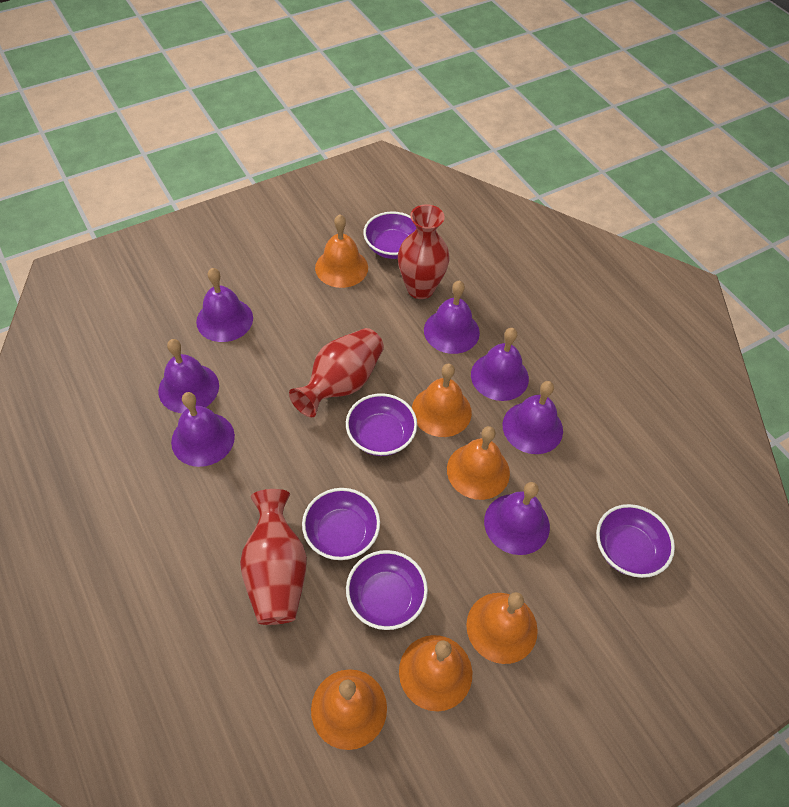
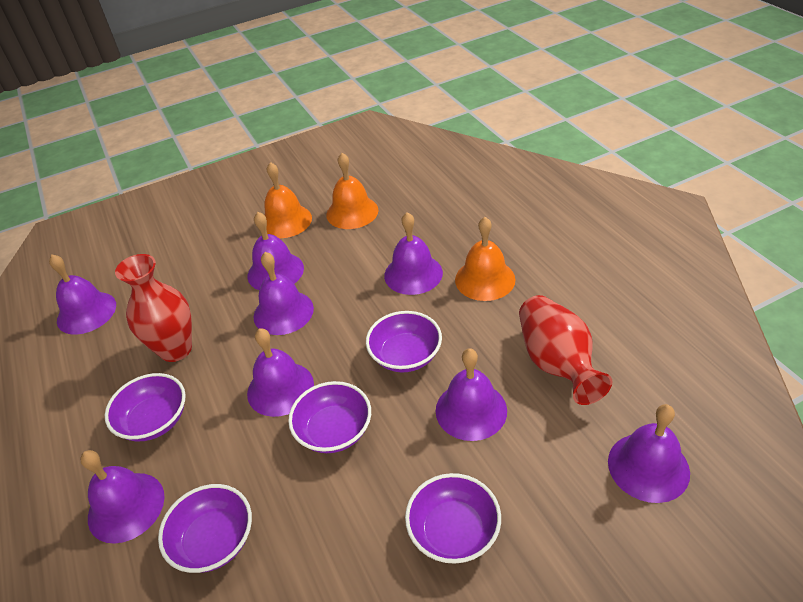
orange bell: [311,669,387,750] [315,214,368,288] [399,635,472,712] [412,364,472,437] [447,426,510,500] [466,592,538,664] = 6 -> [264,162,312,238] [326,153,379,229] [455,217,515,301] = 3
purple bell: [158,339,219,413] [171,392,235,467] [196,268,253,342] [424,280,480,354] [471,328,529,401] [484,482,550,555] [503,381,563,454] = 7 -> [49,255,116,335] [80,450,165,544] [247,328,314,417] [248,212,304,290] [254,252,314,335] [384,212,443,295] [436,348,507,441] [608,404,690,503] = 8
red vase: [240,489,307,625] [289,328,384,418] [398,204,450,299] = 3 -> [115,254,192,362] [519,295,612,405] = 2

